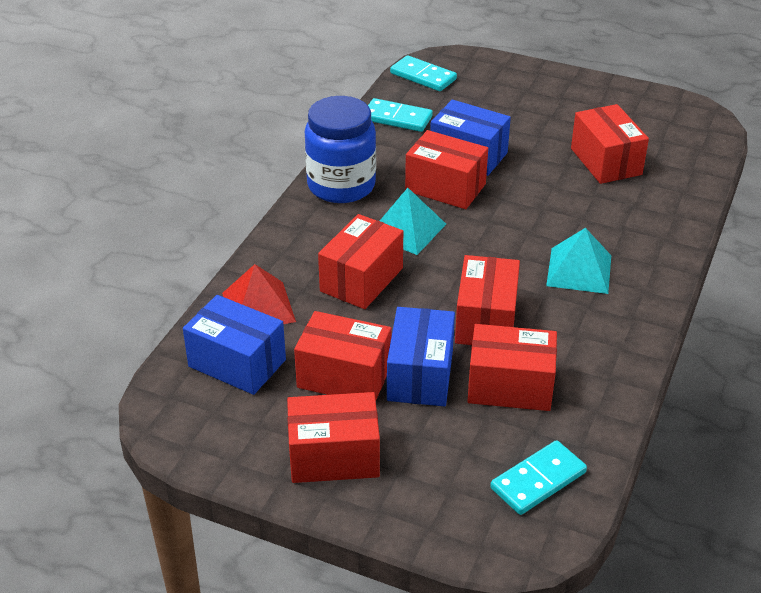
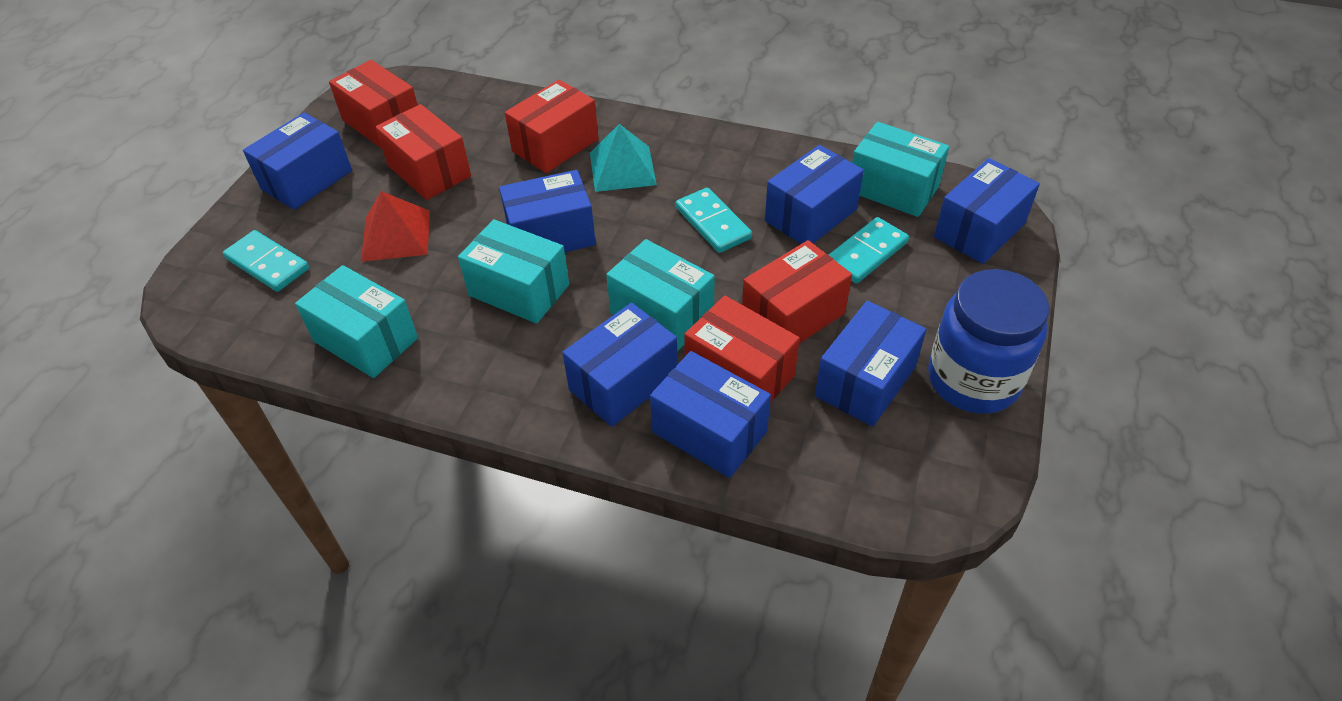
blue box: [183,295,286,395] [387,307,455,406] [430,100,511,176] = 3 -> [243,113,352,210] [499,170,596,252] [562,303,678,427] [650,351,771,478] [765,145,864,244] [815,301,926,427] [934,158,1040,264] = 7
red box: [287,392,380,483] [294,311,391,399] [318,214,403,309] [405,130,488,209] [455,255,520,345] [467,324,557,411] [571,104,649,184] = 7 -> [329,60,418,149] [375,104,471,200] [505,80,599,173] [684,295,800,402] [742,240,852,344] = 5
turquoise box: none = 0 -> [295,265,418,378] [458,219,569,324] [606,239,715,351] [852,122,949,217] = 4
turquoise pyramid: [380,188,446,255] [546,228,611,294] = 2 -> [590,124,657,192] = 1

